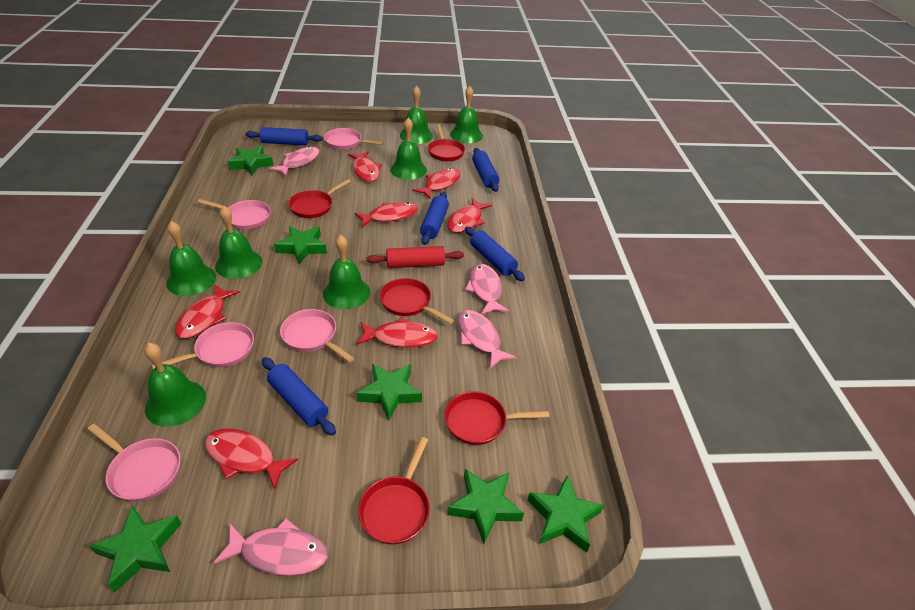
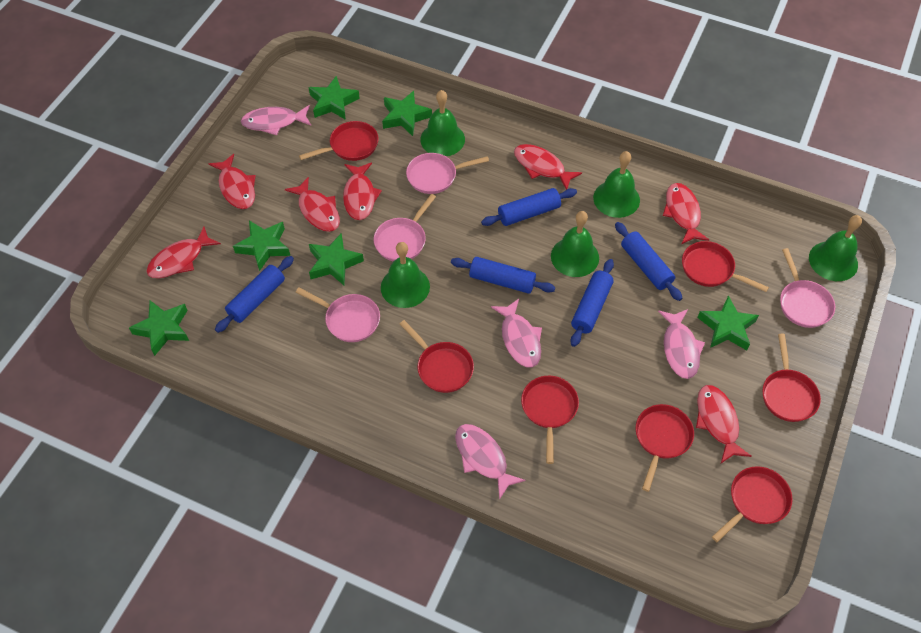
green bell: [144,343,206,427] [166,221,216,296] [215,206,262,279] [323,235,370,309] [390,118,427,180] [400,86,433,144] [450,86,483,143] = 7 -> [381,242,430,308] [420,90,465,156] [551,211,599,277] [593,151,640,218] [809,215,862,281] = 5
pink pan: [87,424,181,502] [152,322,254,369] [197,199,271,230] [280,309,355,362] [324,128,384,150] = 5 -> [296,288,380,342] [374,194,436,262] [406,153,489,194] [780,248,835,328] = 4
red pan: [288,179,351,218] [358,437,430,545] [380,278,454,324] [428,124,465,161] [444,391,549,445] = 5 -> [299,121,378,161] [400,320,474,393] [521,376,579,464] [636,404,694,492] [682,241,769,292] [712,466,793,542] [762,334,821,422] = 7
red rolling pin: [367,246,464,268] = 1 -> none = 0

